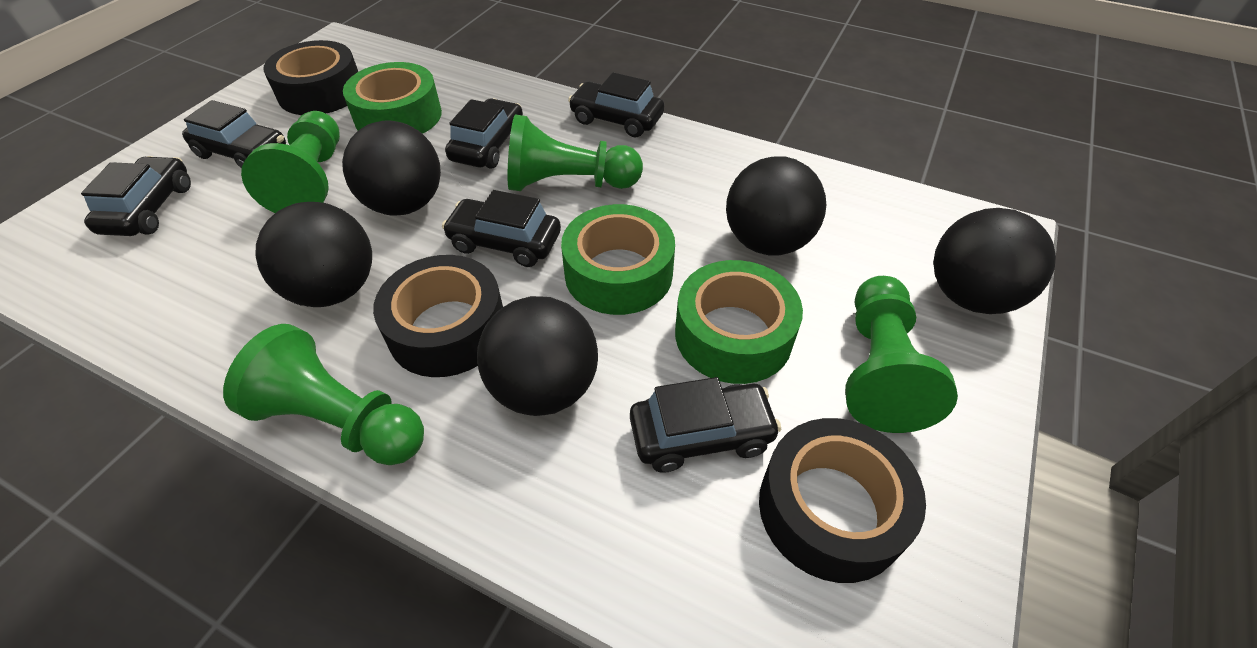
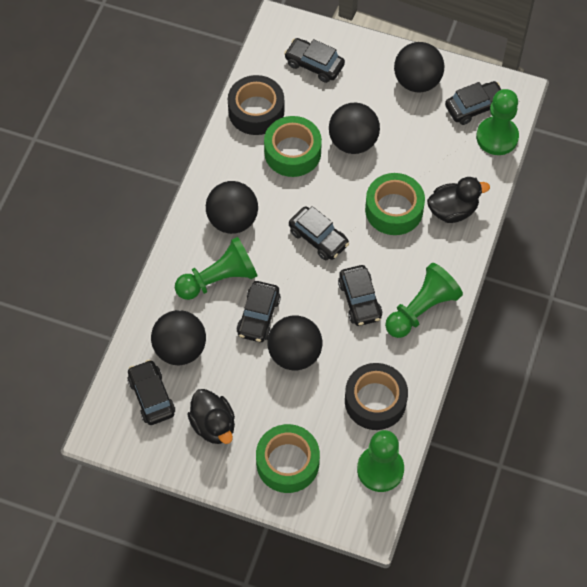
black duck: none = 0 -> [187,389,235,444] [427,177,490,223] = 2
black tape: [263,40,358,115] [373,255,503,377] [759,418,926,583] = 3 -> [228,75,284,135] [345,363,408,430] = 2

